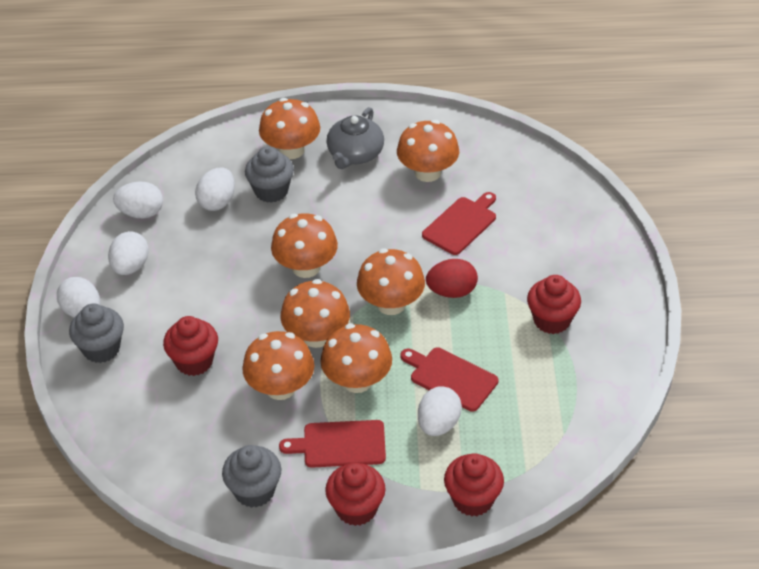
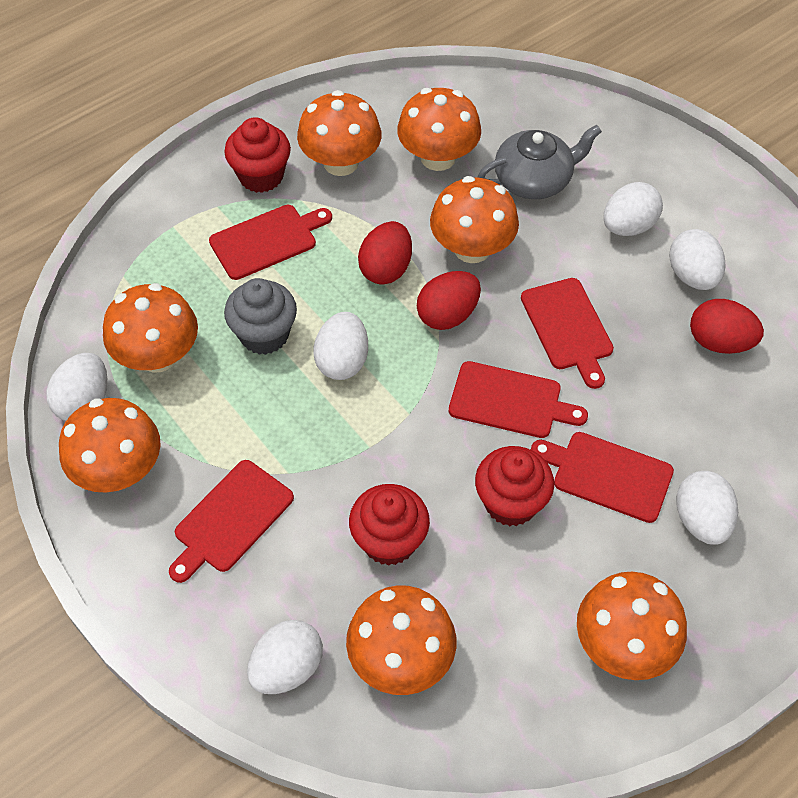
grey cupcake: [69,303,124,363] [222,445,281,508] [245,146,294,203] = 3 -> [224,278,297,355] = 1
red cupcake: [163,316,218,376] [325,463,386,526] [444,453,504,516] [527,275,581,334] = 4 -> [224,117,291,193] [349,484,430,566] [475,446,554,526] = 3
red cutting board: [279,420,386,468] [401,347,499,412] [422,192,496,255] = 3 -> [169,460,294,583] [209,205,332,280] [449,361,588,438] [521,278,614,389] [531,432,674,523] = 5
red egg: [426,259,478,298] = 1 -> [358,221,412,285] [417,271,481,330] [690,299,764,354] = 3
white egg: [57,277,100,318] [108,231,149,275] [113,182,163,218] [195,167,235,211] [418,386,462,436] = 5 -> [46,353,107,421] [247,620,323,694] [313,312,368,380] [604,182,663,236] [669,229,726,290] [676,471,738,545] = 6

